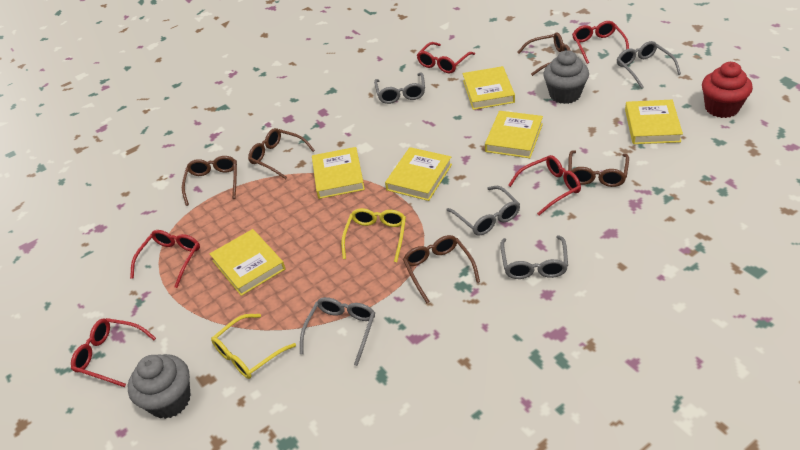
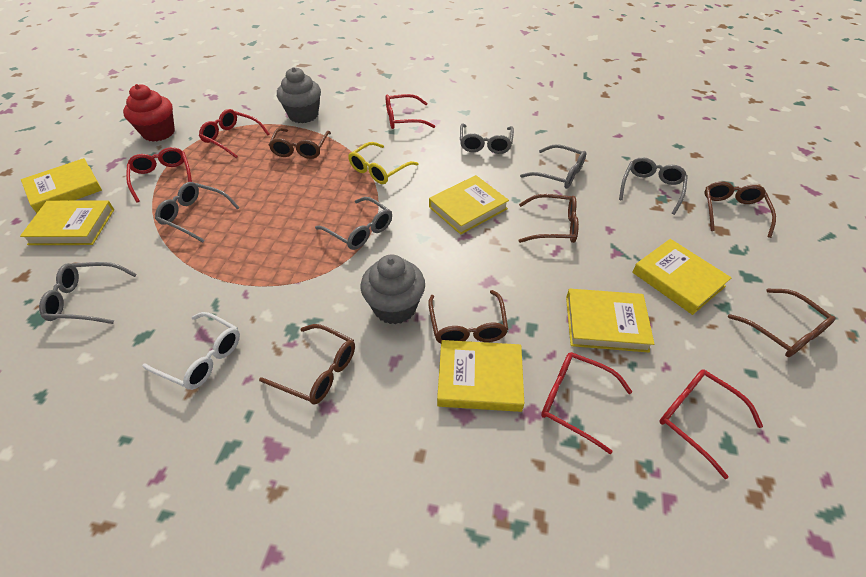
brown glasses: [182,156,237,206] [248,128,315,179] [403,235,480,303] [517,32,571,76] [568,150,629,187] = 5 -> [259,324,355,404] [269,128,331,159] [428,290,508,343] [519,194,579,243] [704,181,776,238] [728,288,836,357] = 6
grey glasses: [300,297,375,366] [374,72,425,104] [447,186,520,236] [500,235,568,279] [617,41,681,89] = 5 -> [39,262,137,324] [155,182,240,243] [315,197,392,250] [460,123,514,154] [520,144,586,189] [619,157,688,215] = 6
white glasses: none = 0 -> [142,312,240,390] = 1
yellow glasses: [211,314,296,379] [341,208,406,262] = 2 -> [348,142,419,184] = 1

